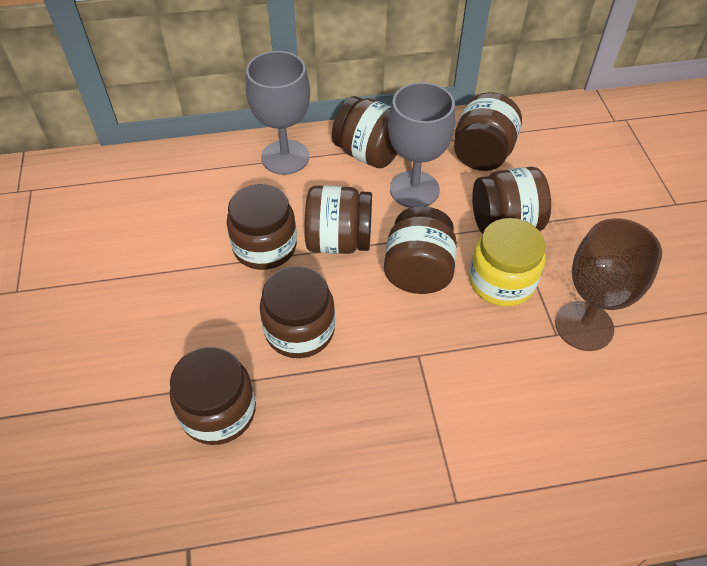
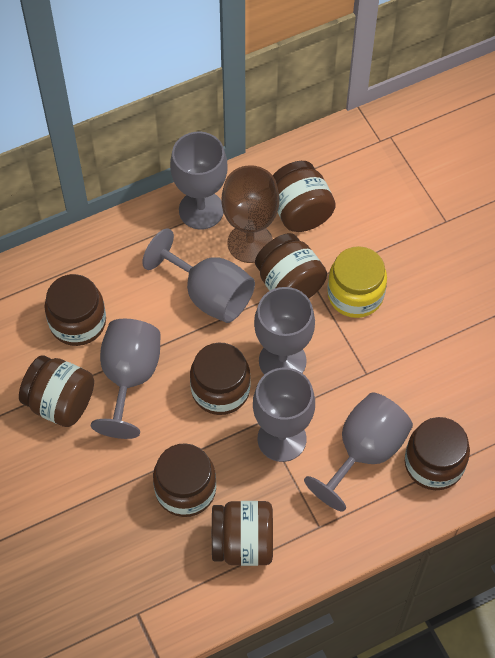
grey goblet: [246,51,310,175] [388,82,455,208] = 2 -> [91,319,160,439] [142,228,255,323] [170,132,228,230] [253,368,315,462] [254,287,315,375] [304,392,413,512] = 6

